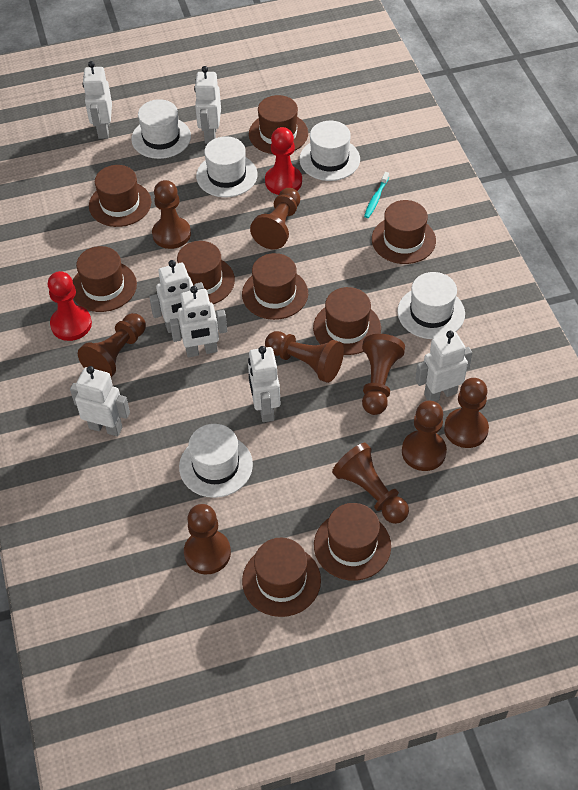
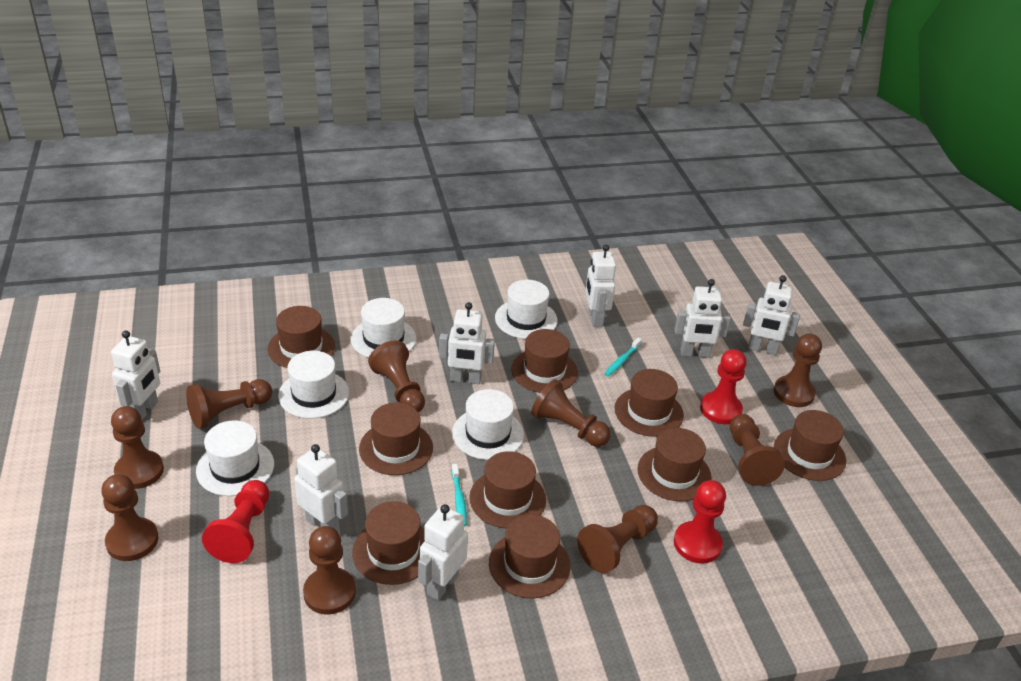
red pawn: [48,271,92,341] [265,127,302,195] = 2 -> [202,480,269,563] [674,480,726,564] [700,349,747,424] = 3
turquoise toothbrush: [364,172,389,218] = 1 -> [452,464,467,526] [604,338,642,376] = 2

